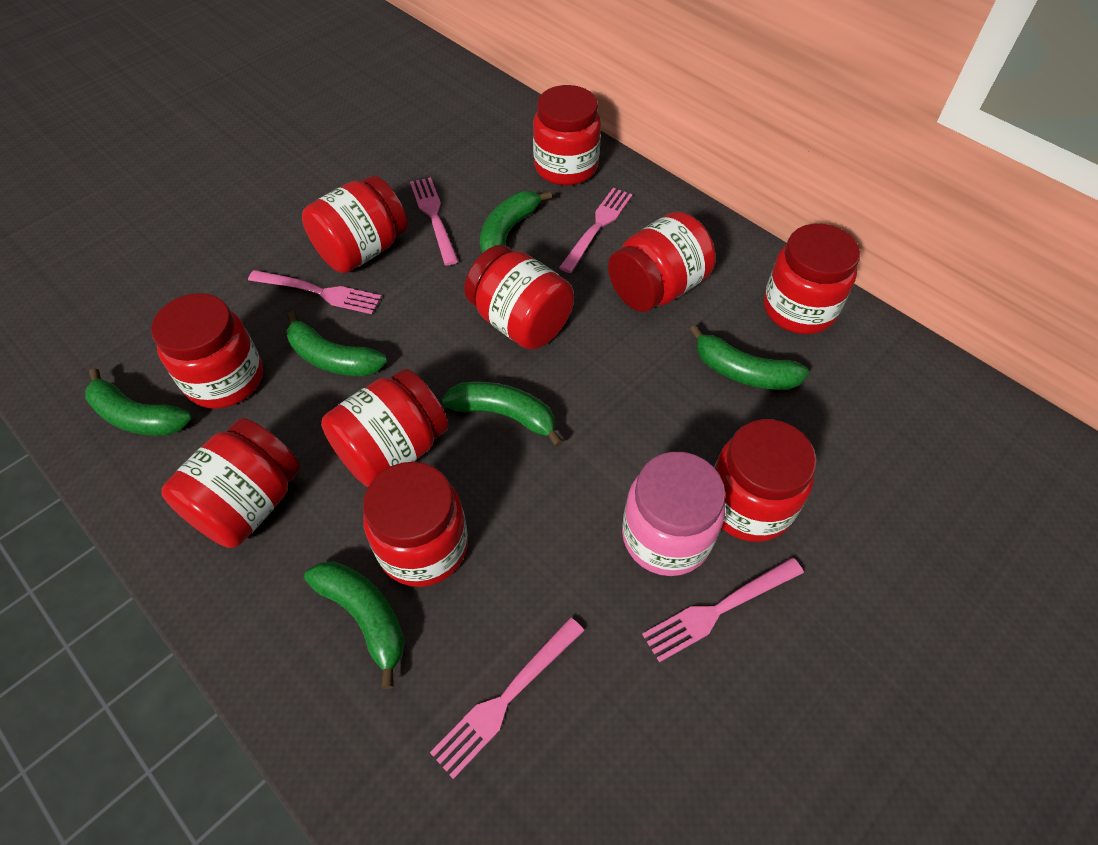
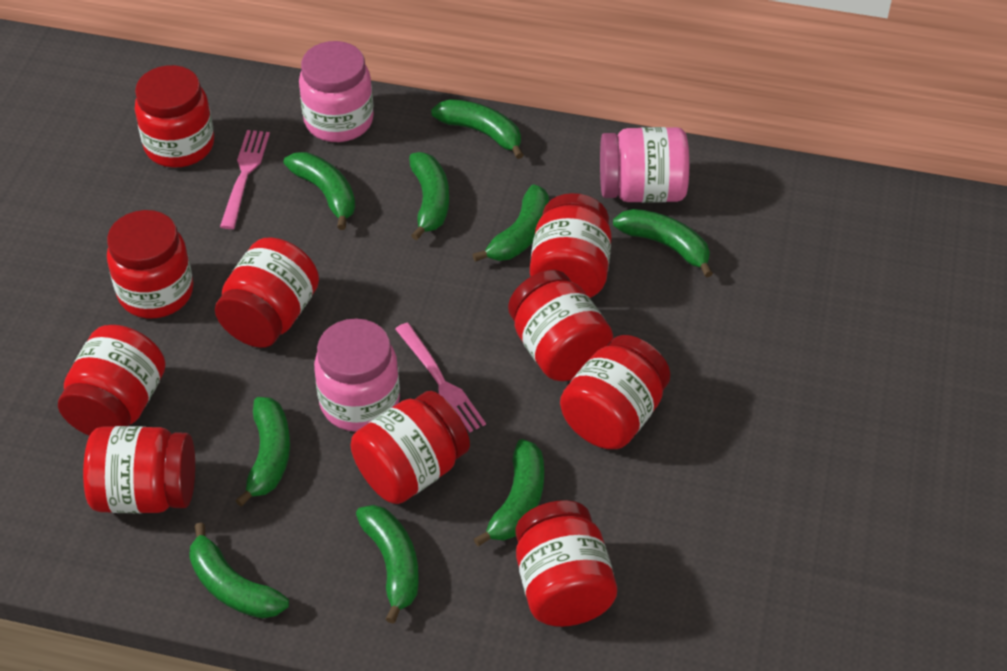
green banana: [85,368,192,436] [286,311,387,376] [304,561,405,689] [442,382,563,447] [480,191,552,253] [689,325,809,390] = 6 -> [189,522,289,618] [235,397,290,507] [283,152,355,230] [356,505,419,624] [409,152,449,240] [431,99,524,159] [472,184,549,262] [474,439,544,546] [613,209,713,278] = 9
pink fork: [248,270,382,314] [410,177,459,266] [430,617,584,779] [559,188,633,273] [642,557,804,663] = 5 -> [220,130,270,229] [395,323,486,433] = 2
pink jar: [622,452,726,576] = 1 -> [299,41,374,142] [314,318,400,432] [600,127,689,203] = 3

